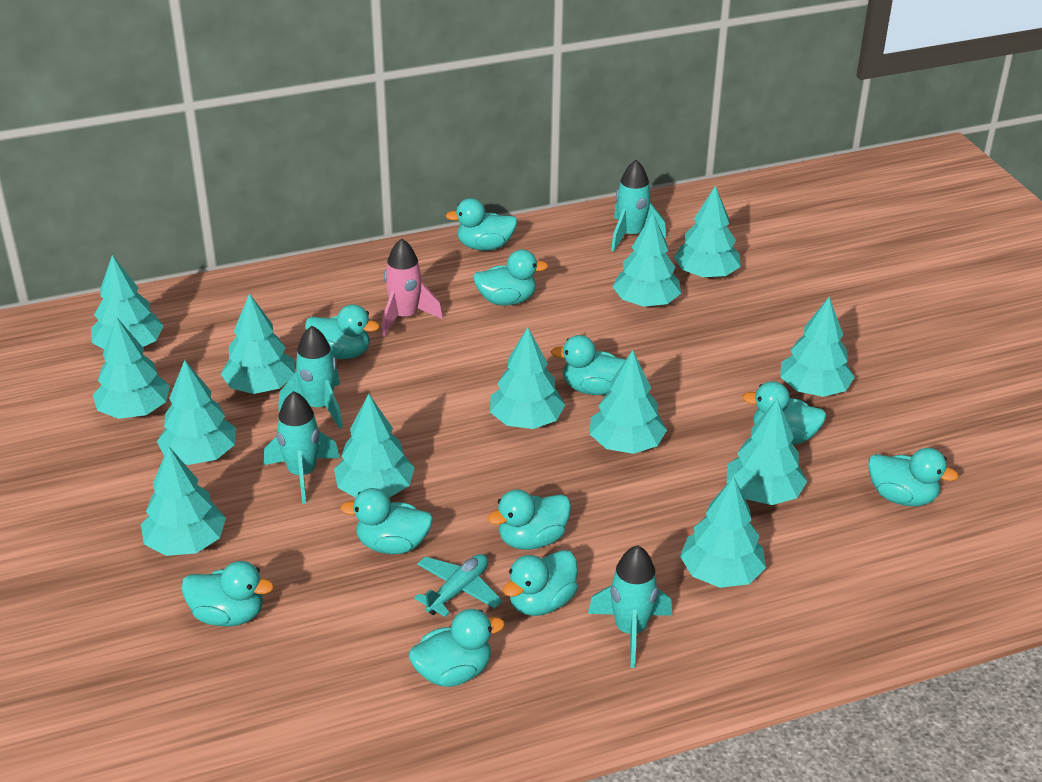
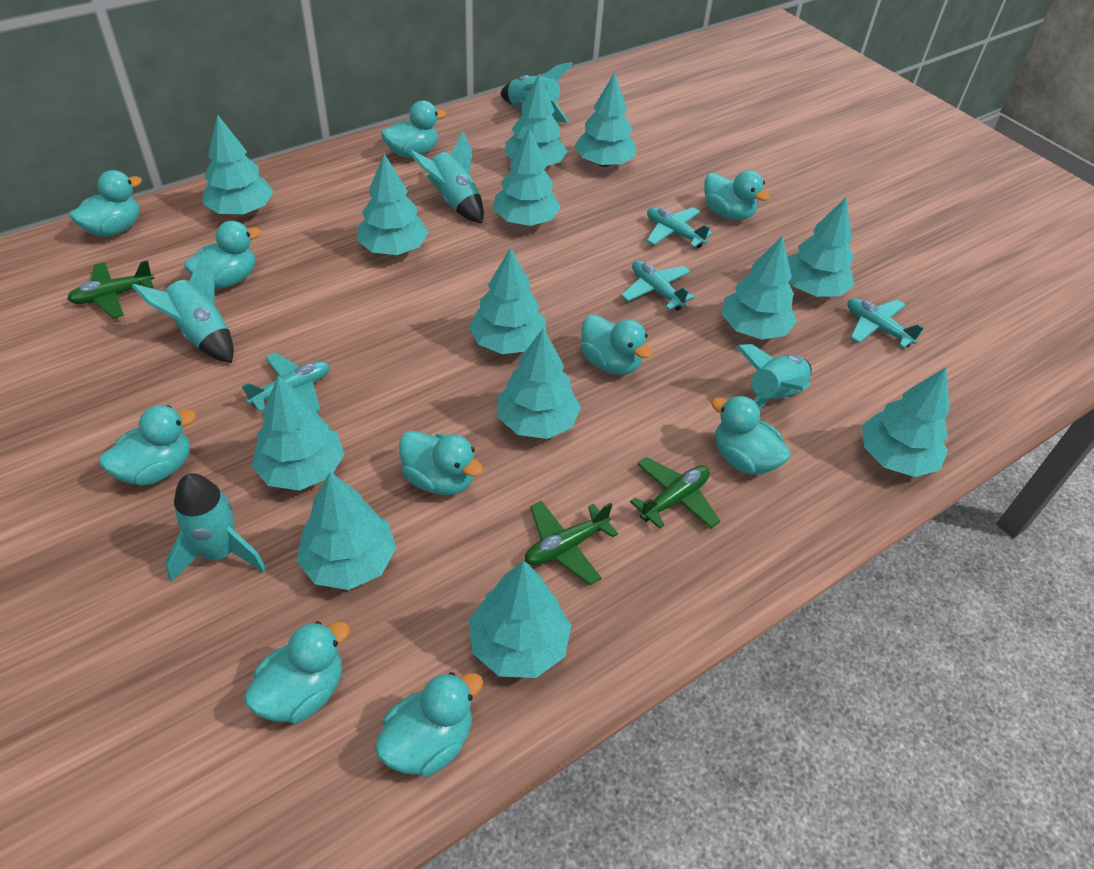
green plane: none = 0 -> [67,260,154,319] [525,501,618,585] [630,457,720,529] = 3
pink rocket: [382,238,443,337] = 1 -> none = 0
turquoise duck: [181,561,274,627] [305,304,380,359] [340,488,433,554] [409,609,505,687] [446,198,518,251] [473,249,548,306] [488,490,571,550] [503,550,578,616] [551,335,626,395] [742,381,826,445] [868,448,959,507] = 11 -> [70,170,142,237] [99,405,196,486] [184,221,261,289] [244,621,350,723] [375,672,483,777] [381,101,447,158] [399,431,484,495] [581,314,652,375] [704,170,770,220] [711,395,791,475] = 10
turquoise plane: [414,554,503,617] = 1 -> [242,353,330,412] [621,260,695,311] [647,207,713,248] [848,298,924,348] = 4
turquoise rocket: [264,391,340,504] [278,326,343,429] [588,545,672,668] [611,160,666,252] = 4 -> [132,253,234,363] [165,473,266,582] [409,132,484,223] [500,62,573,123] [736,344,812,410] = 5

